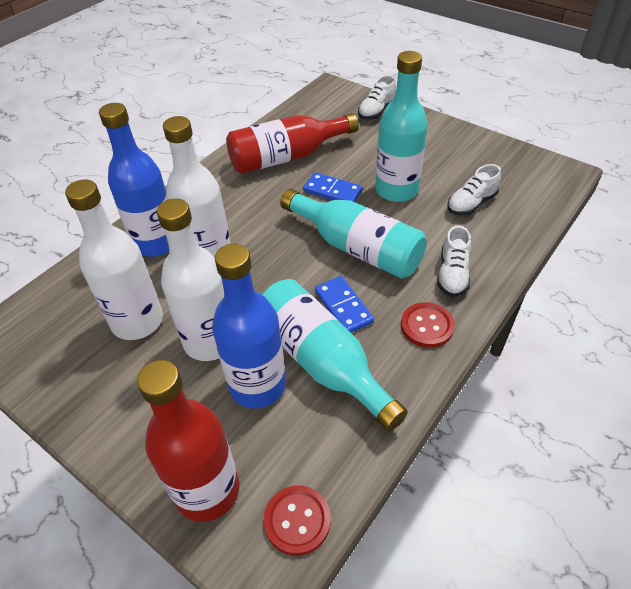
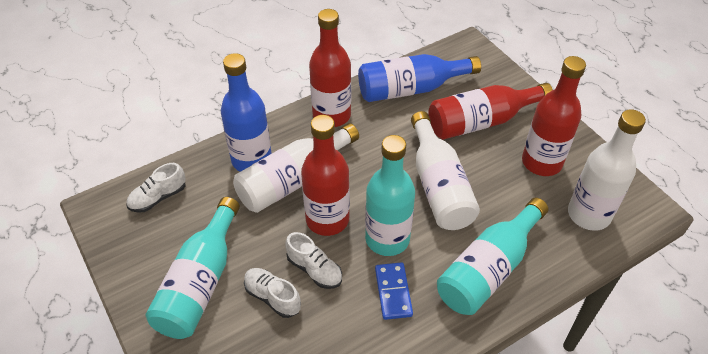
blue domino: [303,172,363,202] [315,276,374,333] = 2 -> [375,262,413,320] = 1
red bottle: [137,360,239,522] [226,113,359,174] = 2 -> [301,115,350,236] [309,9,351,127] [428,83,553,140] [522,56,586,176] = 4
red button: [264,485,331,556] [401,302,455,348] = 2 -> none = 0

